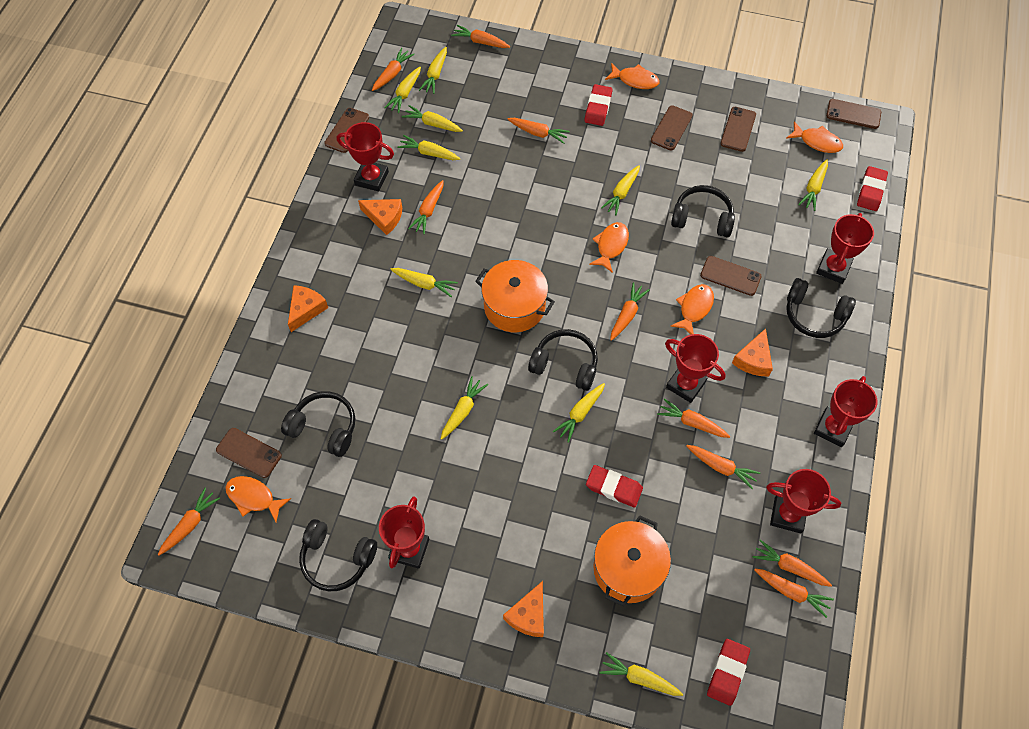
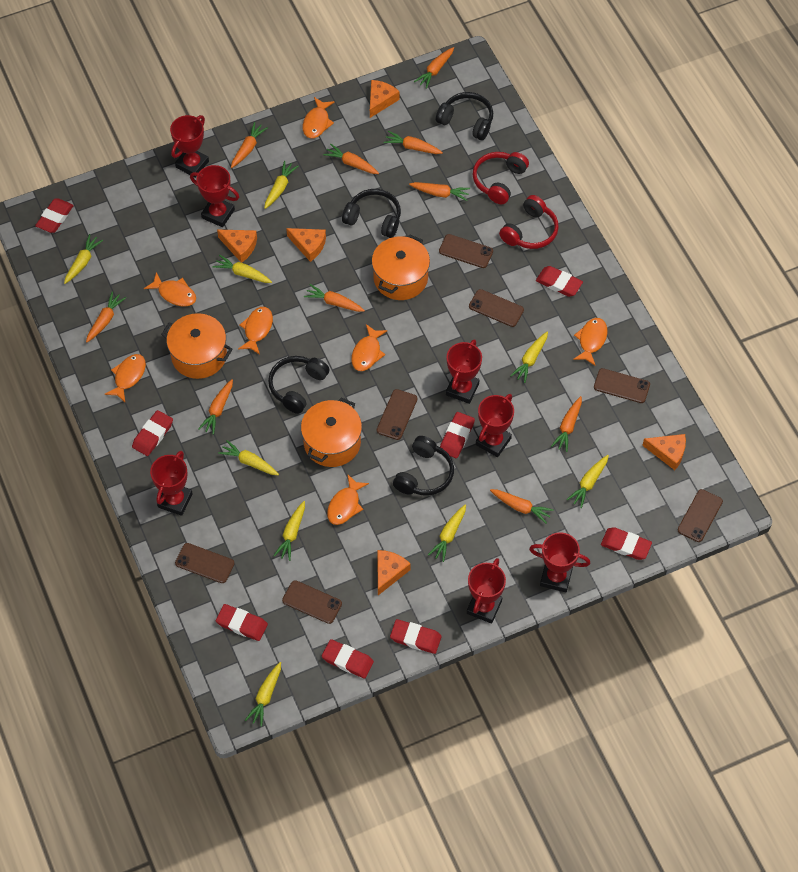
black headphones: [281,391,355,457] [299,519,377,591] [528,329,598,391] [671,185,735,237] [786,278,856,338] = 5 -> [268,356,330,414] [342,189,401,238] [393,436,454,496] [436,92,493,140] = 4
brown phone: [216,428,282,478] [324,108,369,153] [651,105,692,150] [700,256,761,296] [720,107,756,152] [826,99,881,129] = 6 -> [175,543,235,583] [282,580,342,624] [377,389,418,440] [439,234,493,268] [469,289,524,327] [594,368,650,403] [678,489,723,542] = 7
orange cheese: [288,285,328,332] [358,199,402,235] [503,581,544,637] [732,328,773,377] = 4 -> [217,230,257,263] [286,228,326,262] [370,80,399,118] [377,550,411,595] [642,434,686,470] = 5
orange fish: [225,476,291,522] [589,222,629,273] [605,63,659,89] [670,284,714,334] [786,121,843,153] = 5 -> [105,354,146,402] [144,272,196,306] [238,307,273,354] [303,97,335,138] [327,474,369,525] [351,324,388,371] [573,318,607,366] = 7
orange pot: [475,260,555,332] [593,515,671,607] = 2 -> [161,313,233,379] [301,397,362,467] [372,234,430,300] = 3
red eraser: [584,84,613,126] [586,465,643,508] [707,639,750,706] [857,166,888,211] = 4 -> [35,198,74,233] [132,410,173,456] [216,604,268,641] [322,639,374,679] [390,619,442,654] [440,412,475,458] [536,266,583,297] [601,527,652,560] = 8
red headphones: none = 0 -> [473,152,529,204] [499,195,559,249] = 2
red trophy: [337,122,394,191] [379,496,429,569] [665,334,726,403] [766,469,841,533] [814,376,877,447] [816,213,874,284] = 6 -> [150,451,193,516] [170,115,209,178] [190,165,239,227] [446,339,482,404] [467,558,506,624] [476,394,514,457] [529,532,590,593] = 7
yellow carrot: [384,67,421,113] [390,268,458,297] [397,135,460,160] [402,105,463,132] [419,47,447,94] [441,376,488,440] [553,383,605,443] [600,652,683,696] [601,165,640,215] [798,159,828,211] = 10 -> [64,234,103,284] [213,255,272,283] [218,440,279,475] [245,662,281,727] [264,161,298,209] [273,501,305,561] [428,504,466,562] [510,332,548,383] [566,455,609,508] = 9

